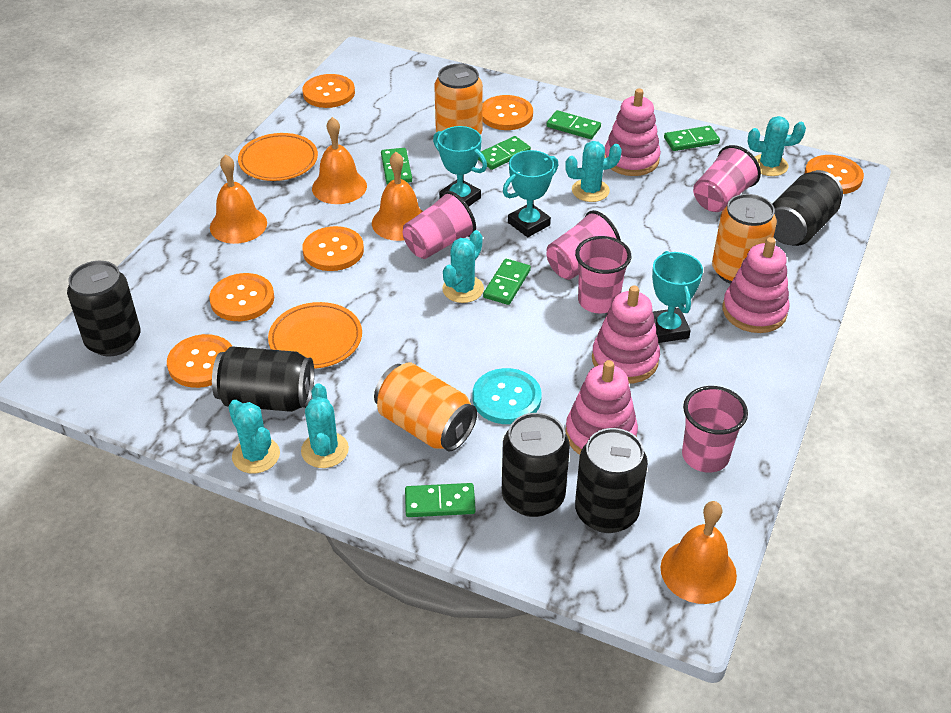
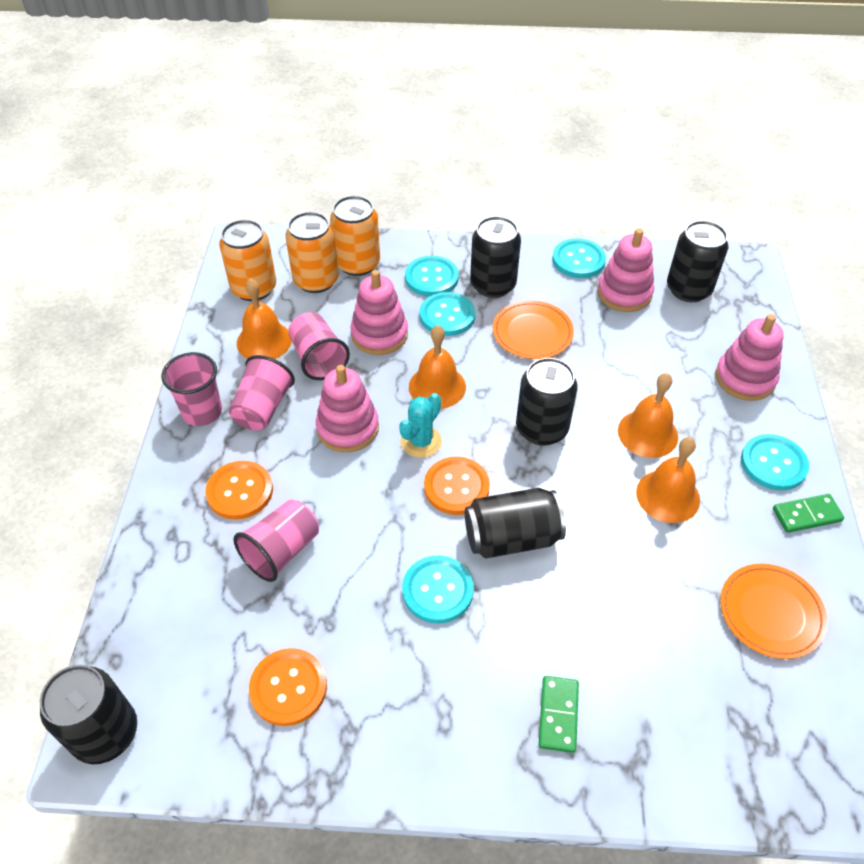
green domino: [381,148,412,185] [405,483,476,517] [478,136,531,170] [483,259,531,305] [547,110,601,139] [664,126,720,151] = 6 -> [539,676,579,753] [773,494,844,533] = 2
orange button: [167,334,232,388] [209,273,274,321] [302,74,355,108] [302,226,364,271] [482,95,533,130] [805,155,864,194] = 6 -> [205,461,273,520] [249,648,327,726] [424,457,490,515] = 3
pink cup: [403,191,476,259] [546,210,621,280] [575,236,631,313] [682,386,748,473] [693,145,761,212] = 5 -> [162,352,222,426] [229,355,295,430] [233,499,319,582] [288,312,350,380] = 4
turquoise button: [473,368,542,424] = 1 -> [402,556,474,624] [405,256,459,296] [420,292,475,336] [552,238,606,278] [741,434,809,491] = 5
turquoise cactus: [228,400,280,473] [301,383,349,468] [442,230,484,303] [565,141,622,202] [748,116,806,176] = 5 -> [399,393,442,458] = 1
turquoise trophy: [433,126,487,206] [503,150,558,237] [652,251,703,343] = 3 -> none = 0

